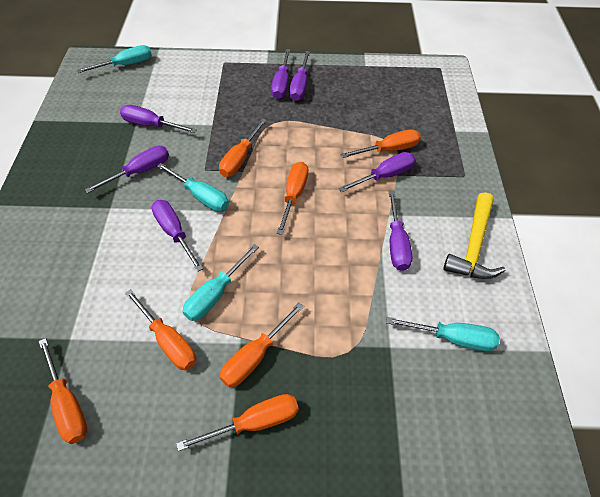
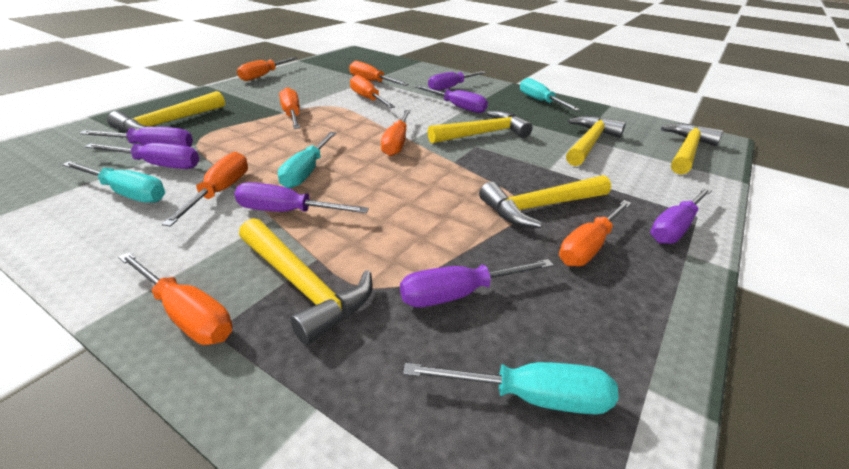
orange screwdriver: [38,338,87,444] [125,289,196,370] [176,394,299,451] [219,118,267,177] [220,302,304,388] [277,162,308,235] [340,129,421,158] = 7 -> [118,252,232,345] [162,152,248,227] [237,57,298,81] [279,87,300,129] [349,61,409,86] [350,75,395,108] [381,110,411,156] [559,200,632,266] = 8
yellow hammer: [443,192,505,279] = 1 -> [107,91,225,132] [239,218,372,345] [427,111,533,143] [479,175,611,228] [566,116,626,166] [661,124,723,175] = 6

